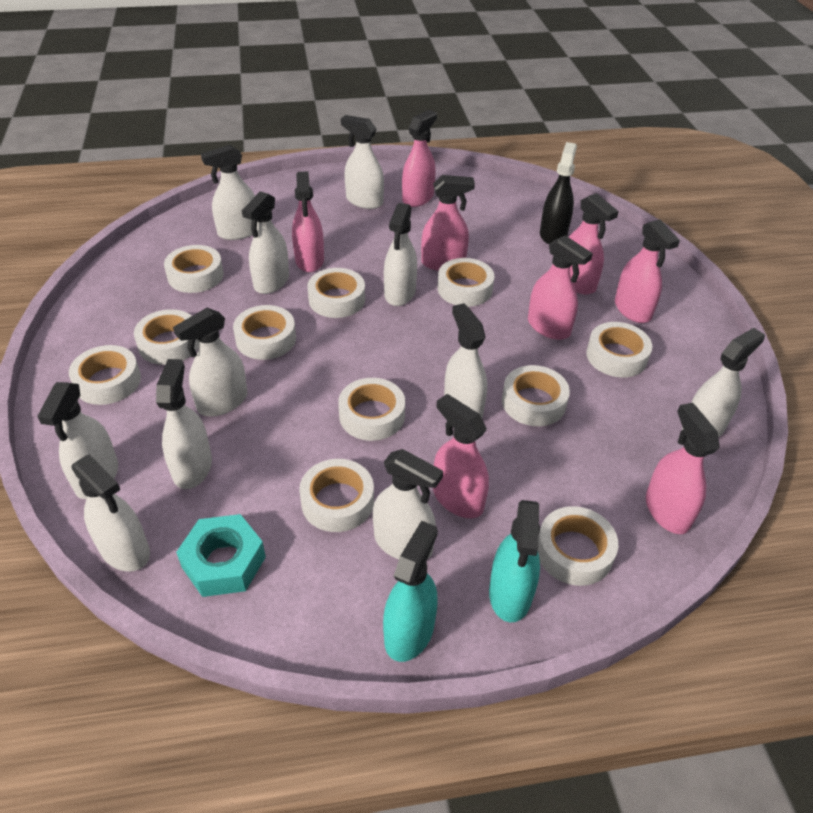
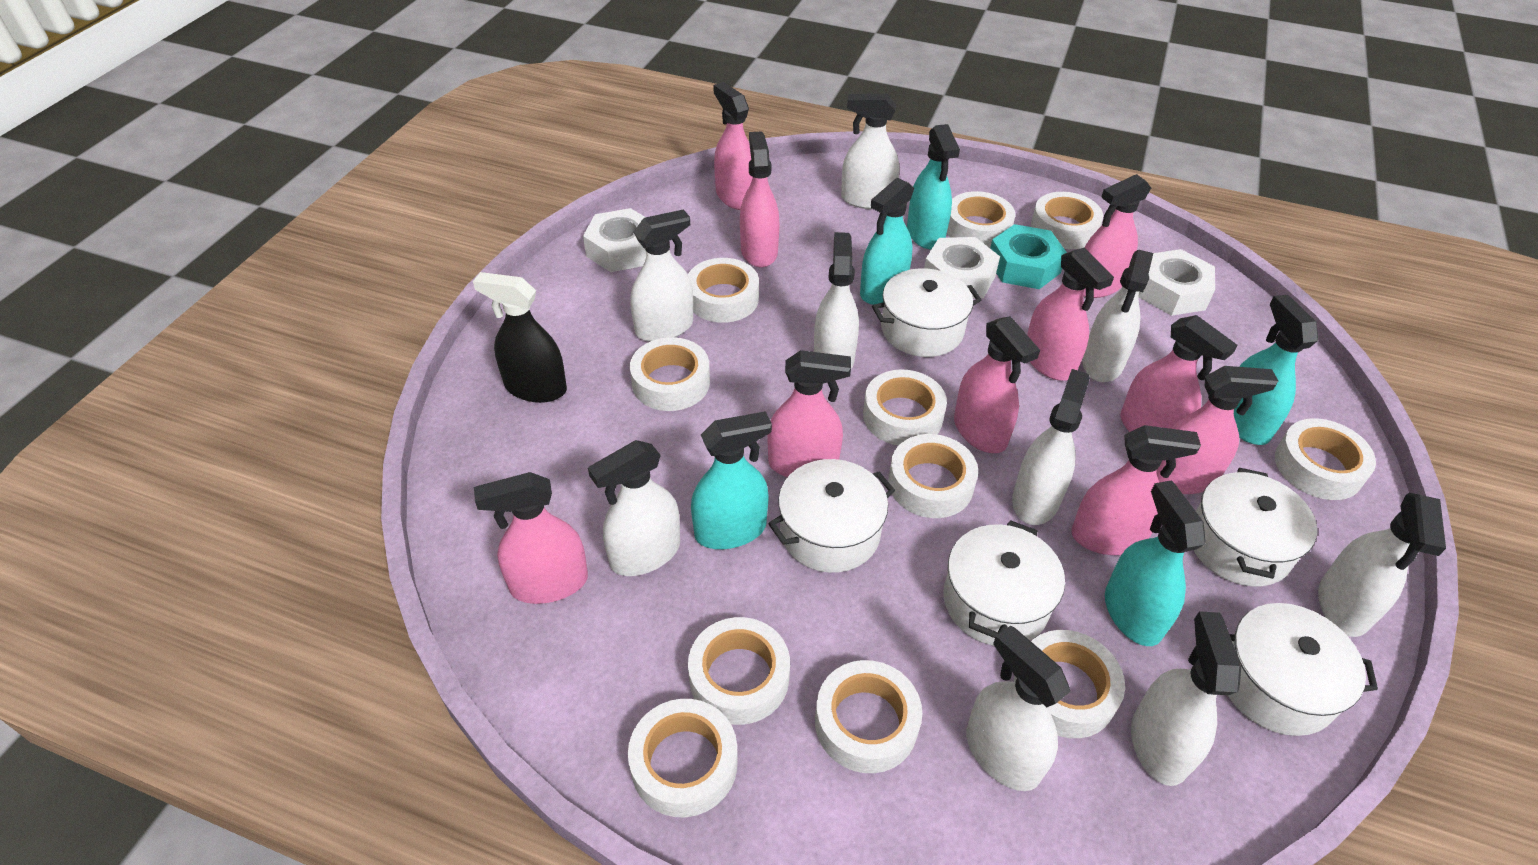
pink spray bottle: [292,171,324,272] [402,110,437,207] [421,175,475,271] [433,394,489,518] [528,235,593,340] [569,193,619,295] [615,219,680,323] [646,403,720,534] = 8 -> [474,472,588,604] [713,82,752,210] [740,131,780,267] [767,350,851,477] [954,316,1040,453] [1027,247,1114,381] [1071,425,1201,555] [1083,174,1151,298] [1120,315,1237,432] [1157,366,1278,494] = 10
turquoise spray bottle: [383,521,438,662] [489,500,540,622] = 2 -> [691,411,772,549] [860,178,914,305] [907,124,960,249] [1105,480,1206,646] [1234,294,1318,445] = 5
white nut: none = 0 -> [583,208,647,272] [924,237,1000,299] [1138,249,1215,316] = 3
white pot: none = 0 -> [768,459,895,573] [872,268,981,357] [943,520,1065,646] [1194,468,1317,587] [1228,603,1378,736] = 5
white spray bottle: [37,382,118,499] [71,455,150,572] [156,359,212,489] [173,308,248,416] [201,145,255,240] [242,191,289,294] [341,115,384,209] [373,449,443,559] [384,203,417,306] [444,303,487,418] [682,328,765,438] = 11 -> [588,440,680,576] [630,209,693,342] [814,232,859,369] [841,94,899,209] [966,626,1070,791] [1012,369,1090,525] [1082,250,1153,382] [1131,611,1241,786] [1318,493,1446,637] = 9

